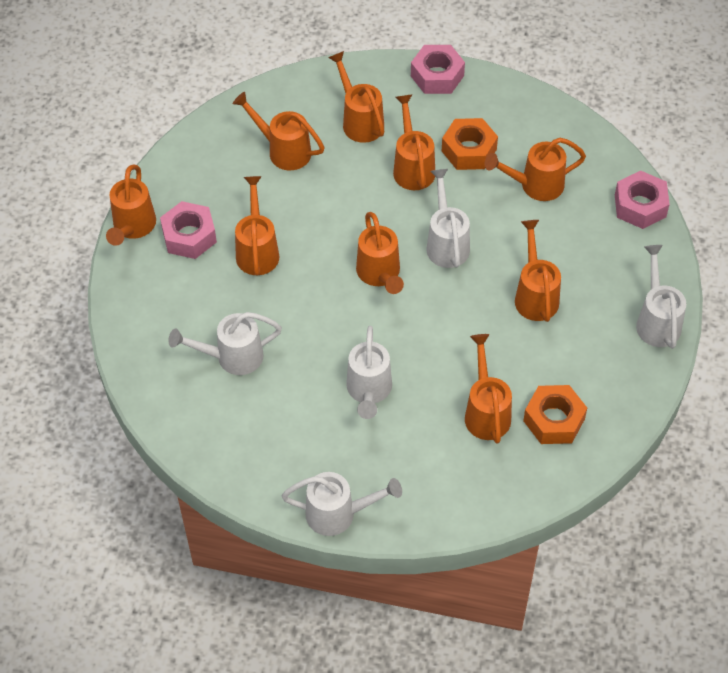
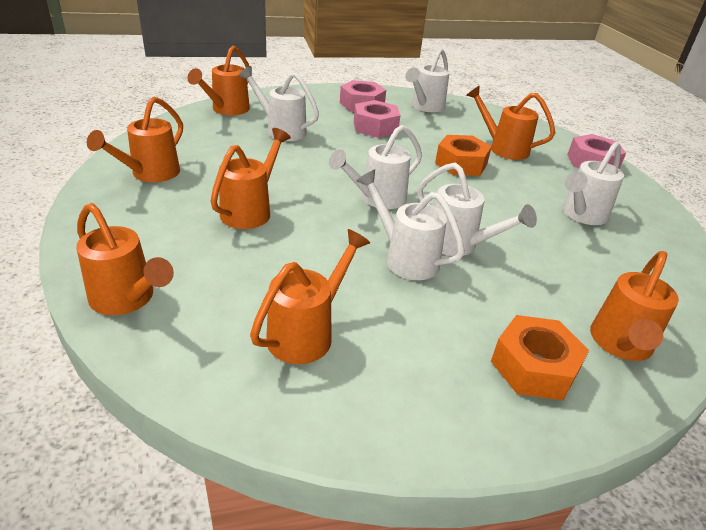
orange watering can: [106,164,156,246] [232,92,324,170] [235,176,280,275] [328,51,384,143] [356,212,404,294] [393,94,435,190] [465,334,512,444] [485,138,586,201] [515,220,561,322] = 9 -> [76,203,174,315] [87,97,183,182] [187,46,250,115] [210,128,291,229] [250,229,370,364] [466,85,555,160] [590,251,679,361] = 7
white watering can: [168,312,282,375] [281,472,402,536] [346,326,392,419] [426,169,470,268] [636,245,686,349] = 5 -> [238,66,319,141] [329,125,422,209] [356,169,465,280] [405,48,449,112] [417,162,537,256] [562,142,624,225] = 6

